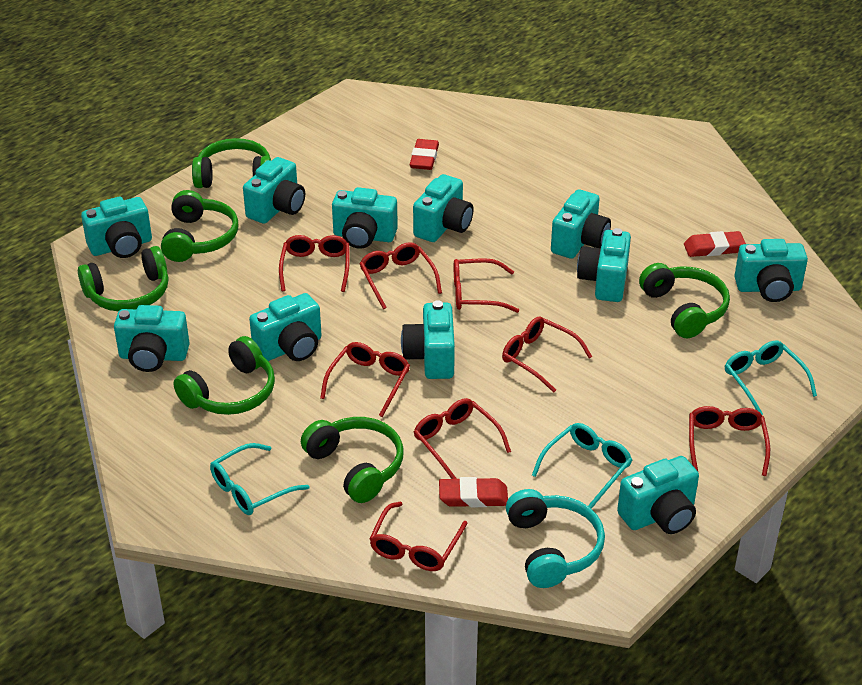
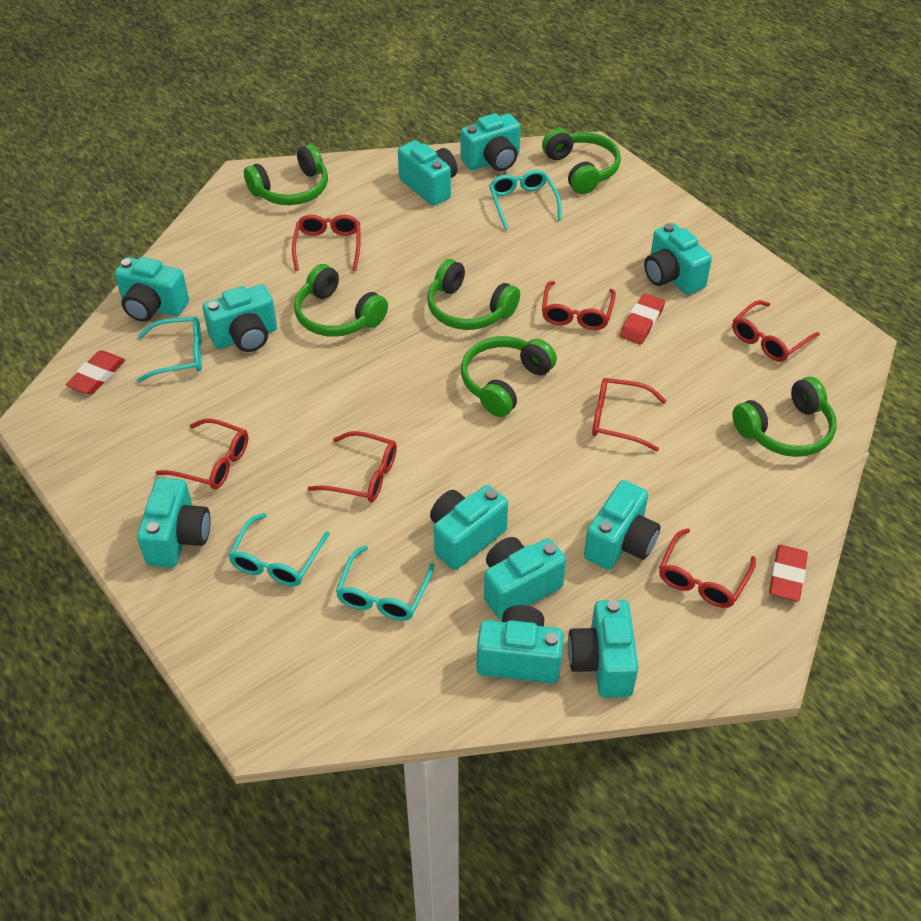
red glasses: [279,235,350,292] [320,342,410,417] [359,242,442,309] [369,502,467,571] [414,398,511,479] [454,258,519,313] [502,316,592,393] [689,406,770,476] = 8 -> [156,418,248,489] [292,215,361,271] [308,431,397,502] [542,281,616,330] [592,378,667,451] [659,528,756,608] [732,300,820,362] = 7
turquoise glasses: [210,443,309,515] [532,423,632,509] [725,341,817,415] = 3 -> [137,317,202,383] [228,513,330,586] [335,545,435,621] [489,170,562,230] = 4
turquoise headphones: [506,489,605,588] = 1 -> none = 0

